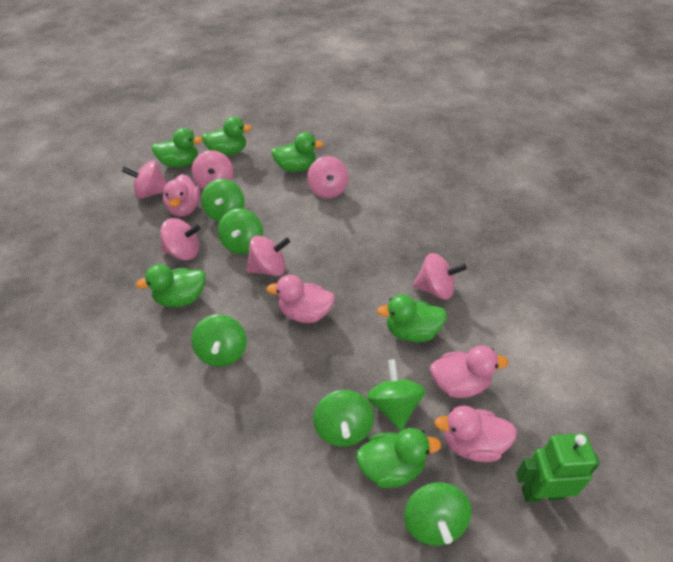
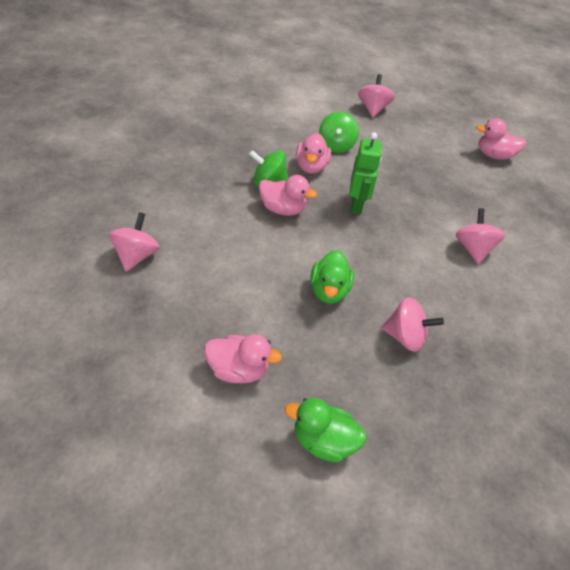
green duck: [136,264,206,307] [152,128,203,167] [202,117,252,156] [271,132,324,172] [356,428,441,488] [377,294,447,342] = 6 -> [285,398,367,462] [310,250,354,303] = 2
green spinning top: [192,315,247,367] [201,179,245,222] [218,209,263,254] [313,390,374,447] [367,359,426,430] [404,482,472,546] = 6 -> [249,150,288,186] [319,112,359,153] = 2
pink spinning top: [122,161,167,199] [160,218,201,260] [192,150,233,190] [246,235,290,276] [307,156,348,198] [413,253,467,300] = 6 -> [109,212,160,272] [358,74,395,117] [381,297,444,352] [456,208,505,264] = 4

